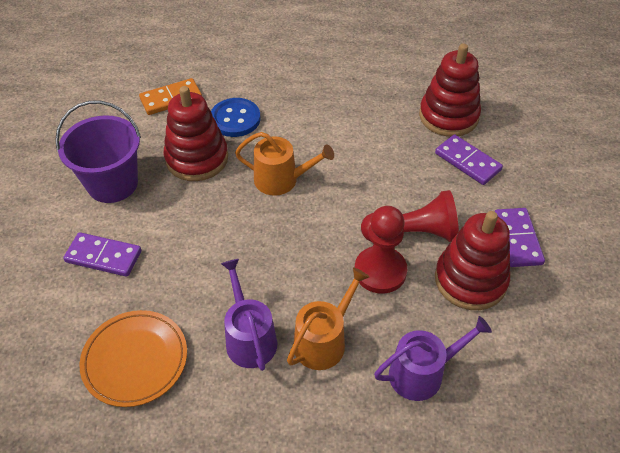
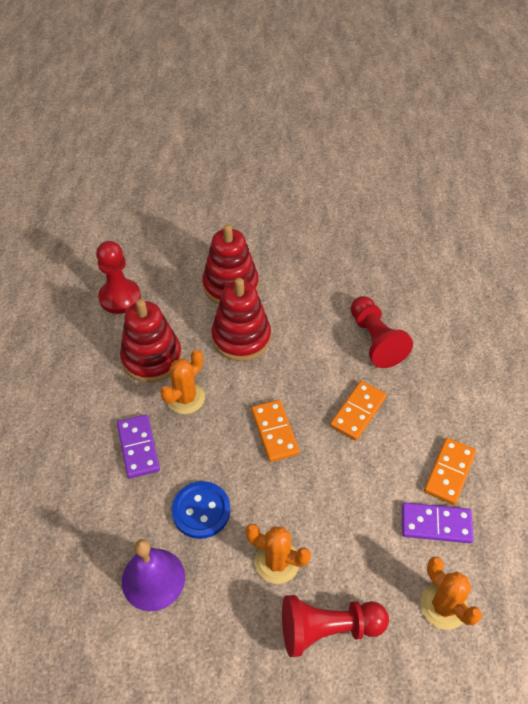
orange cactus: none = 0 -> [160,350,205,414] [245,524,311,584] [421,557,482,630] = 3
orange domino: [139,78,202,115] = 1 -> [251,400,300,462] [330,381,387,441] [424,438,476,505] = 3
orange plate: [80,310,187,407] = 1 -> none = 0
orange watering can: [235,132,334,196] [287,267,369,370] = 2 -> none = 0
purple bell: none = 0 -> [122,539,185,611] = 1
purple bucket: [55,100,141,203] = 1 -> none = 0
purple domino: [63,232,141,277] [435,134,503,185] [495,208,545,267] = 3 -> [117,414,160,479] [402,503,474,543] = 2
purple watering can: [221,259,277,371] [374,316,492,401] = 2 -> none = 0
red pawn: [354,206,407,294] [361,190,459,242] = 2 -> [96,241,141,314] [282,595,389,657] [351,296,413,368] = 3

